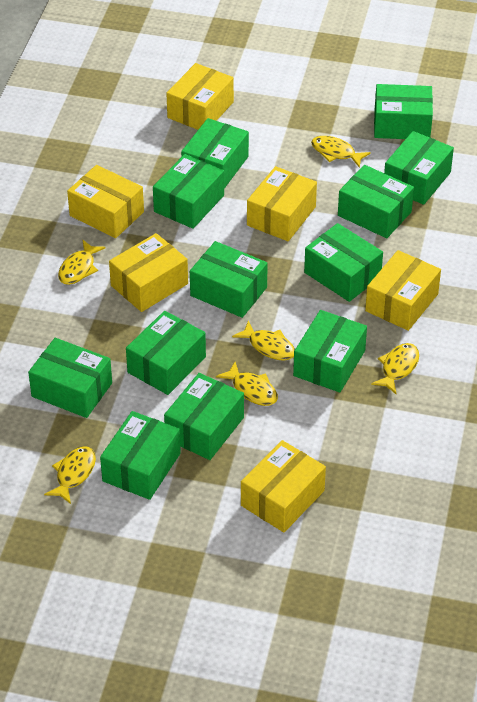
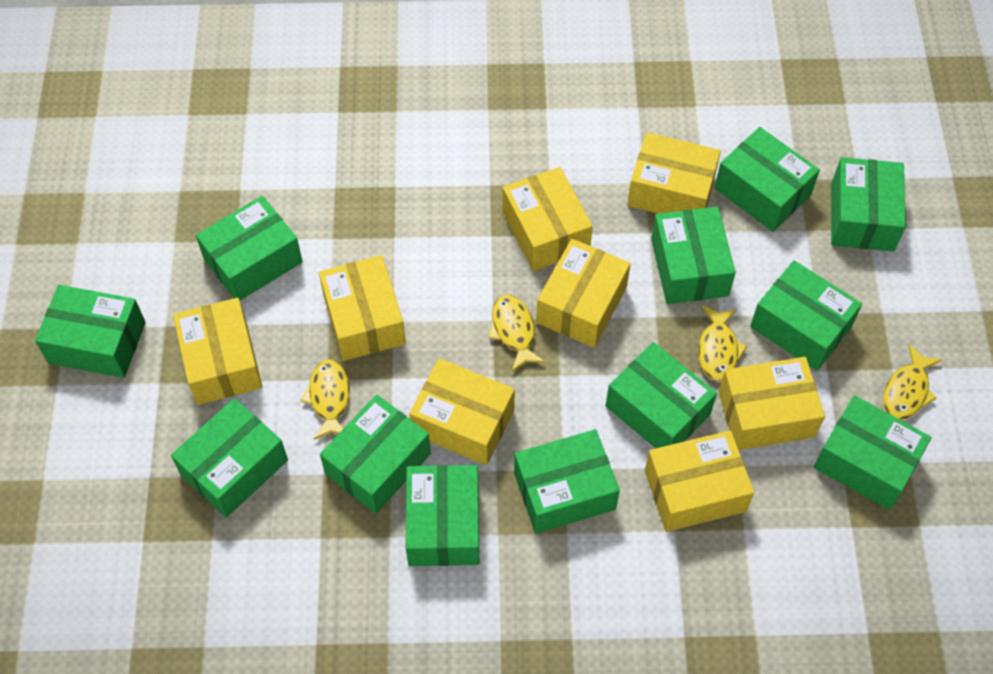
yellow box: [67,165,144,238] [109,233,188,312] [166,63,234,130] [241,440,326,532] [247,166,317,241] [365,250,441,331] = 6 -> [173,298,263,405] [319,255,406,361] [409,358,515,465] [503,167,593,271] [536,239,631,348] [627,132,721,214] [645,430,754,532] [718,357,825,450] = 8
yellow fish: [44,446,96,504] [58,240,106,285] [216,362,278,406] [232,320,295,361] [311,136,371,168] [371,343,419,394] = 6 -> [301,359,350,440] [488,295,546,371] [698,306,747,381] [883,344,942,420] = 4

